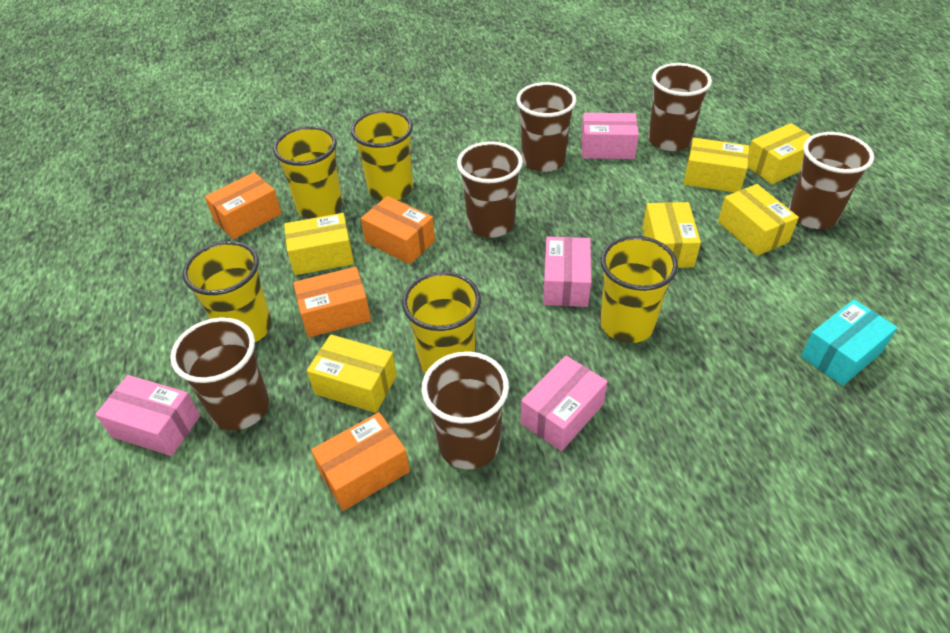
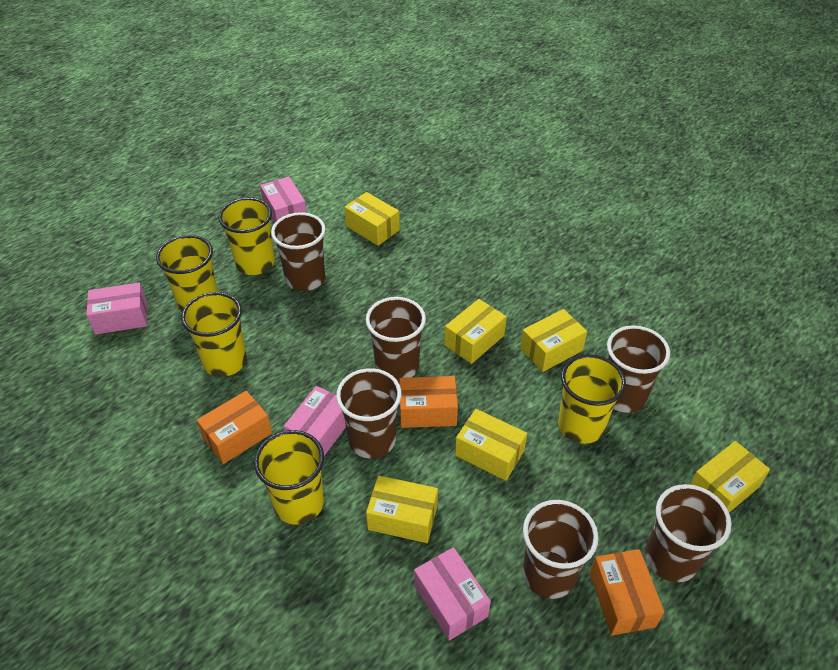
orange box: [205,172,282,239] [293,267,371,337] [311,412,410,511] [361,196,435,265] = 4 -> [197,391,272,464] [399,376,458,428] [590,549,664,636] = 3
turquoise box: [801,299,898,386] = 1 -> none = 0

